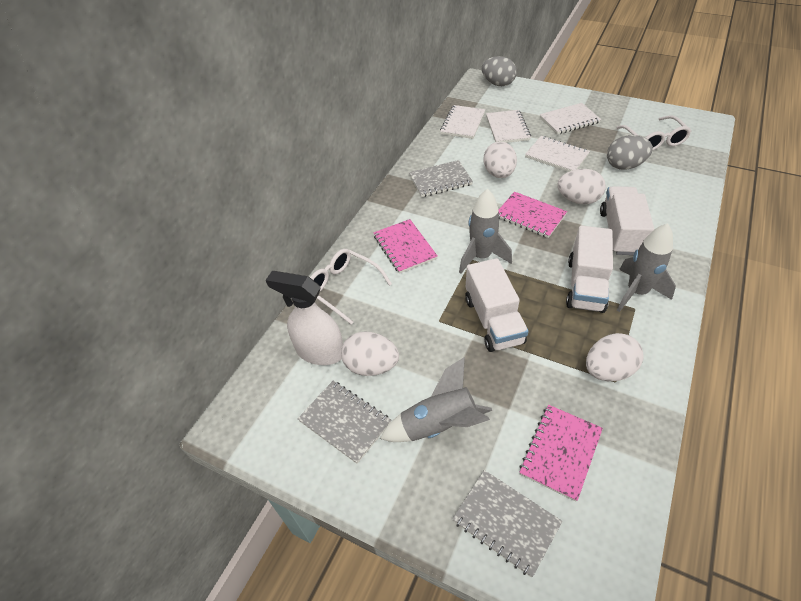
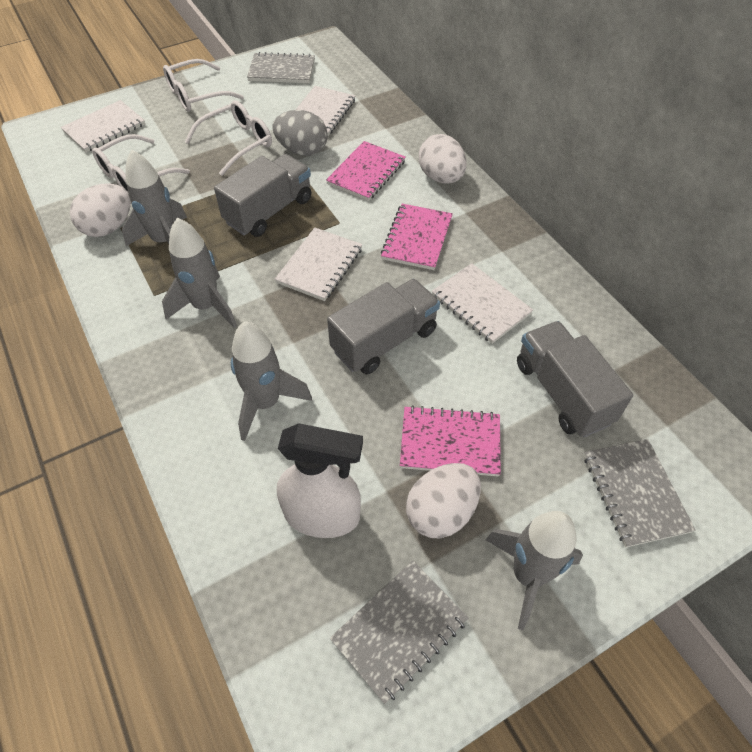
grey egg: [482,56,517,86] [607,135,653,170] = 2 -> [272,110,328,156] = 1
grey rocket: [380,357,492,442] [459,189,512,274] [617,223,676,312] = 3 -> [122,150,187,246] [162,218,237,328] [231,321,312,441] [485,511,583,630] = 4
grey truck: none = 0 -> [214,154,311,237] [327,279,440,375] [517,321,633,437] = 3
white egg: [341,331,399,376] [483,142,517,178] [557,169,606,204] [586,333,644,381] = 4 -> [70,184,131,237] [406,463,481,538] [419,134,467,184] = 3
white glasses: [310,249,392,325] [617,115,692,151] = 2 -> [92,134,190,192] [163,59,244,112] [185,100,272,176] = 3
white truck: [465,258,529,352] [566,226,613,313] [600,186,654,255] = 3 -> none = 0

